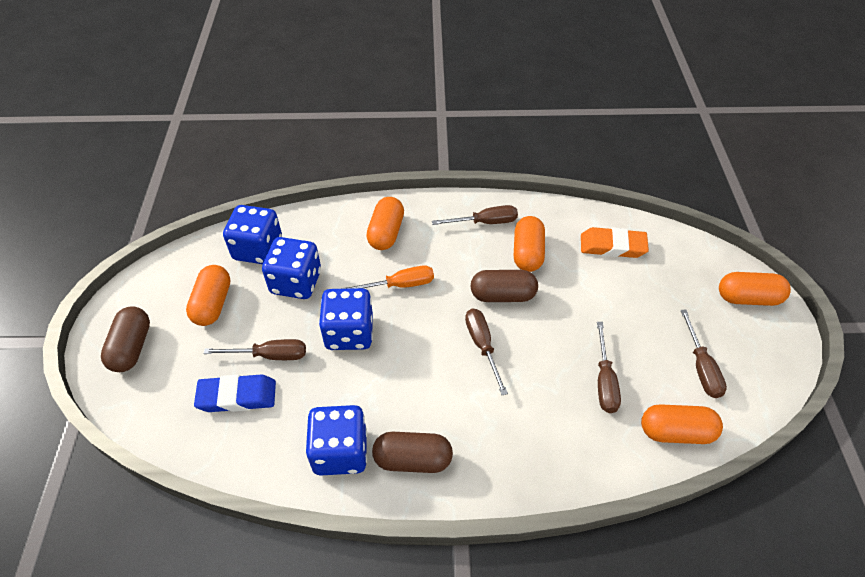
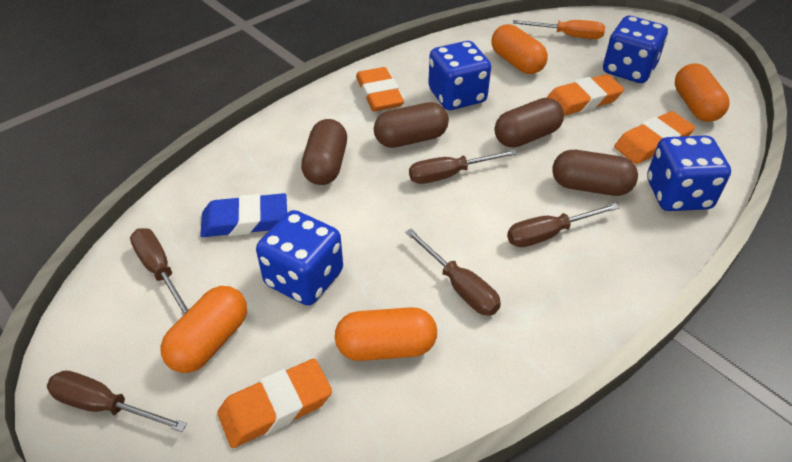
brown capsule: [101,306,150,372] [372,432,453,473] [471,270,538,302] = 3 -> [301,119,347,185] [374,102,449,148] [495,98,564,148] [552,150,638,196] = 4
orange capsule: [186,265,230,326] [366,197,404,250] [514,216,545,272] [641,404,723,444] [719,272,791,306] = 5 -> [160,286,247,373] [335,307,437,361] [491,24,548,74] [675,63,730,122] = 4
orange eraser: [581,227,649,258] = 1 -> [217,359,332,448] [356,67,404,111] [546,74,624,116] [614,111,695,164] = 4

